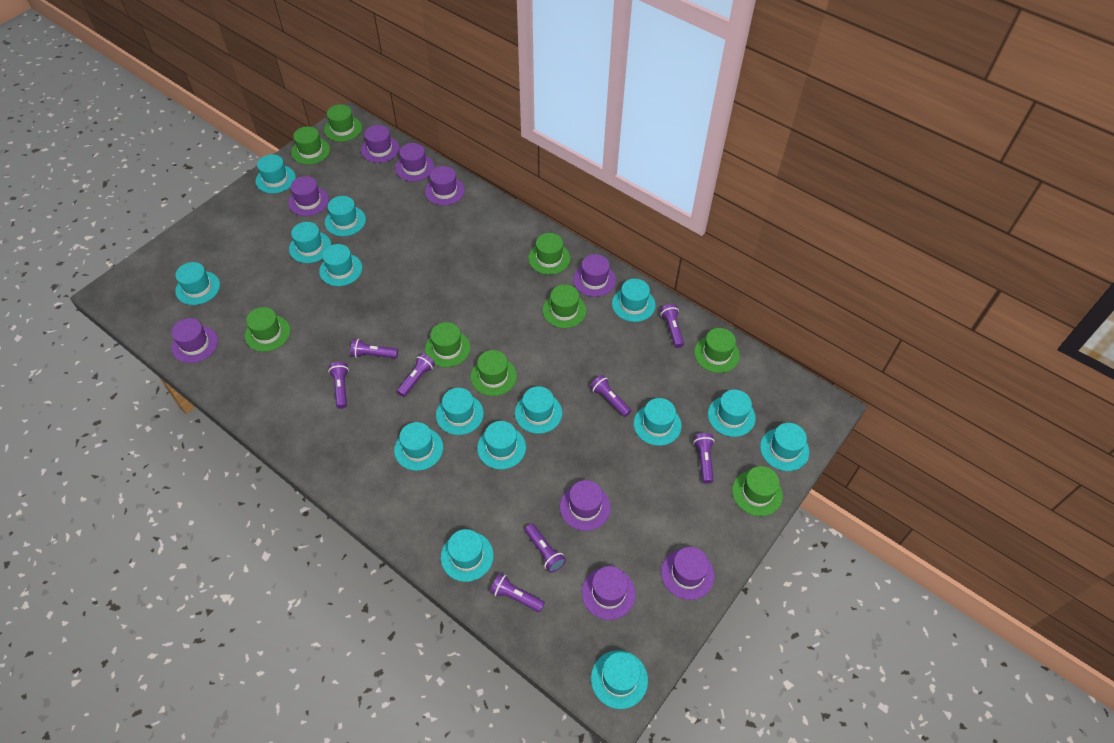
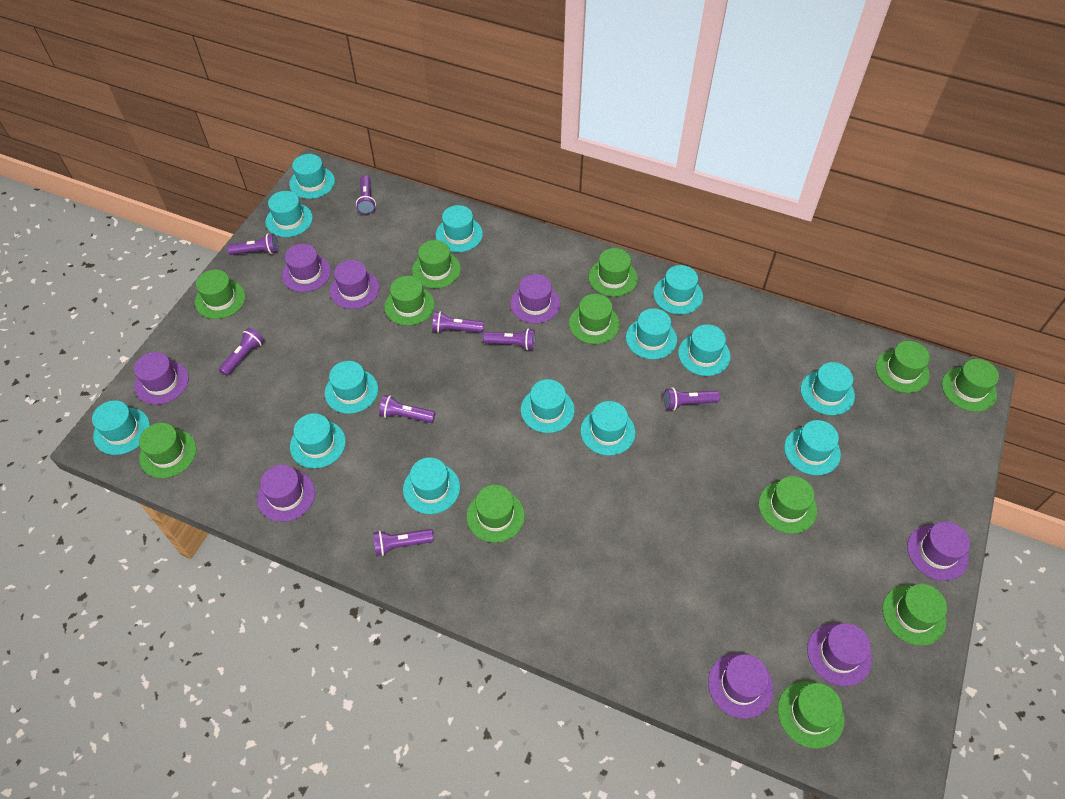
green hat: [245,307,290,352] [291,126,330,165] [324,104,362,142] [425,322,470,367] [470,350,517,396] [528,233,571,275] [542,285,586,328] [694,328,740,373] [732,466,783,516] = 9 -> [139,423,196,478] [195,270,246,319] [384,276,435,326] [412,240,461,289] [466,485,525,543] [569,294,620,344] [589,248,638,297] [759,476,817,534] [778,681,845,749] [876,341,930,393] [882,584,947,646] [942,359,999,412] = 12
purple hat: [171,318,218,363] [288,176,329,216] [361,125,400,163] [395,143,434,182] [425,166,465,205] [560,480,611,531] [573,254,616,297] [582,566,636,620] [661,547,714,600] = 9 -> [134,352,189,405] [257,465,315,522] [282,244,331,292] [330,260,379,309] [510,274,560,324] [708,653,774,719] [807,623,872,686] [907,521,970,581] = 8
turquoise hat: [175,262,220,305] [255,154,296,194] [289,222,331,263] [319,244,362,286] [325,196,366,236] [394,422,443,471] [436,388,484,435] [441,529,494,582] [477,421,526,469] [515,386,562,434] [591,650,648,709] [612,279,656,322] [634,398,682,446] [708,390,756,437] [760,423,809,471] = 15 -> [92,400,150,455] [265,191,313,237] [289,154,335,199] [290,413,346,468] [325,361,378,414] [403,457,460,514] [435,205,483,252] [521,379,575,433] [580,401,635,456] [626,308,677,359] [653,265,703,314] [678,324,730,376] [784,420,841,475] [801,362,855,415] = 14

